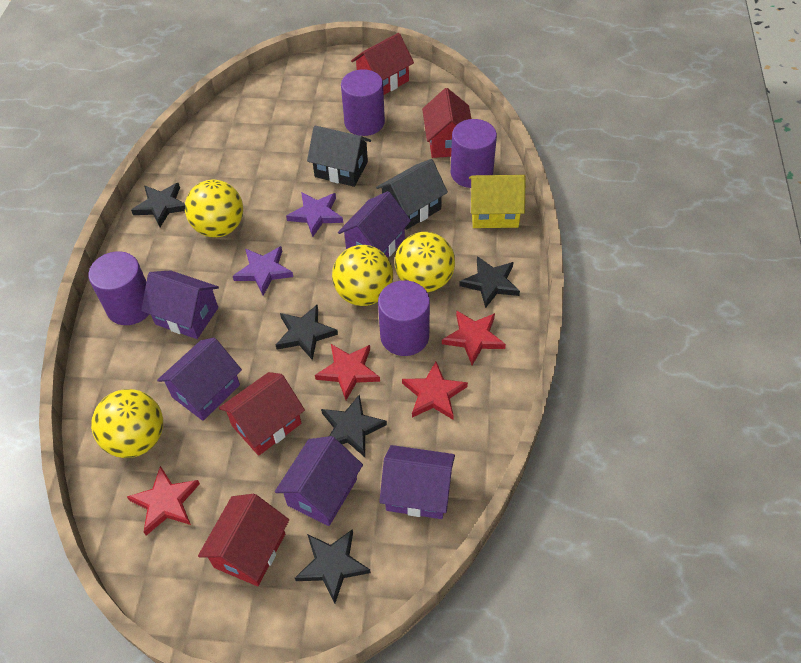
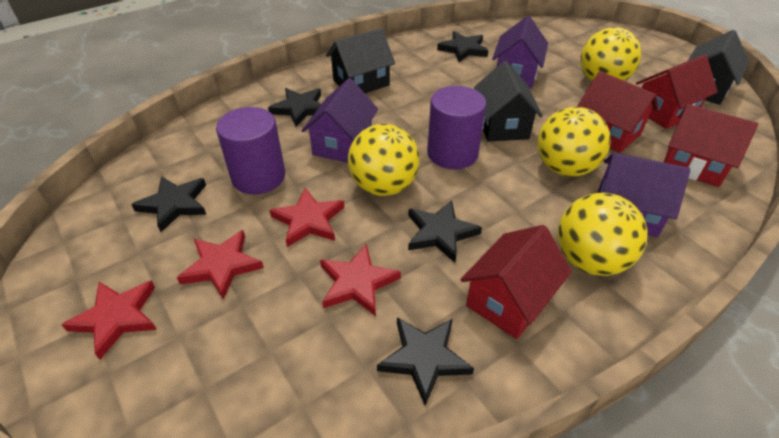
black house: [307,126,371,187] [376,159,448,230] = 2 -> [326,28,395,93] [474,61,543,141] [688,30,749,105] = 3
purple cylinder: [88,251,149,325] [341,69,385,136] [378,280,430,356] [451,119,497,188] = 4 -> [216,107,285,195] [427,86,486,169] = 2
purple house: [141,270,219,339] [157,338,242,421] [275,436,363,526] [338,191,411,258] [379,445,455,519] = 5 -> [301,78,378,163] [492,16,548,88] [598,153,690,237] = 3
purple star: [233,246,293,296] [286,192,343,237] = 2 -> none = 0
yellow house: [469,175,526,228] = 1 -> none = 0

